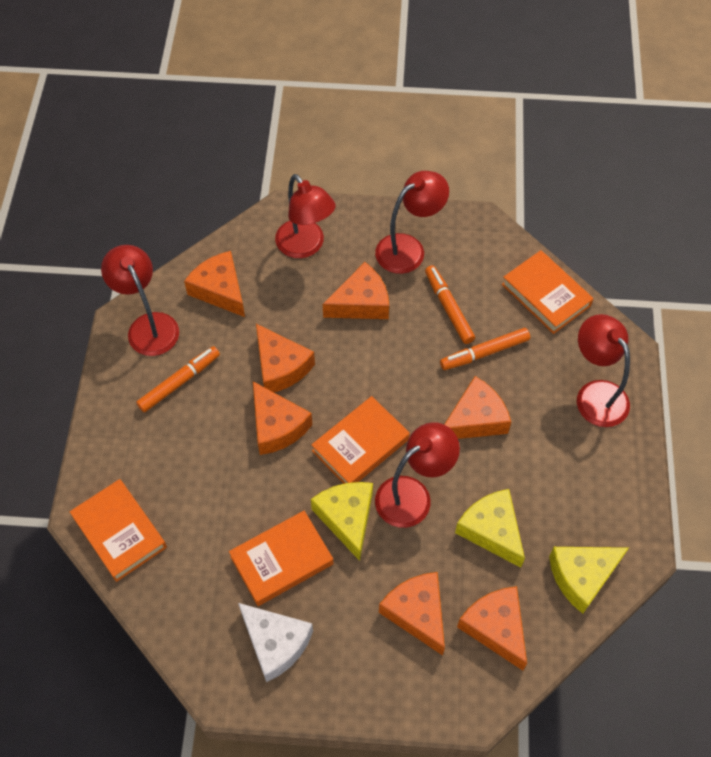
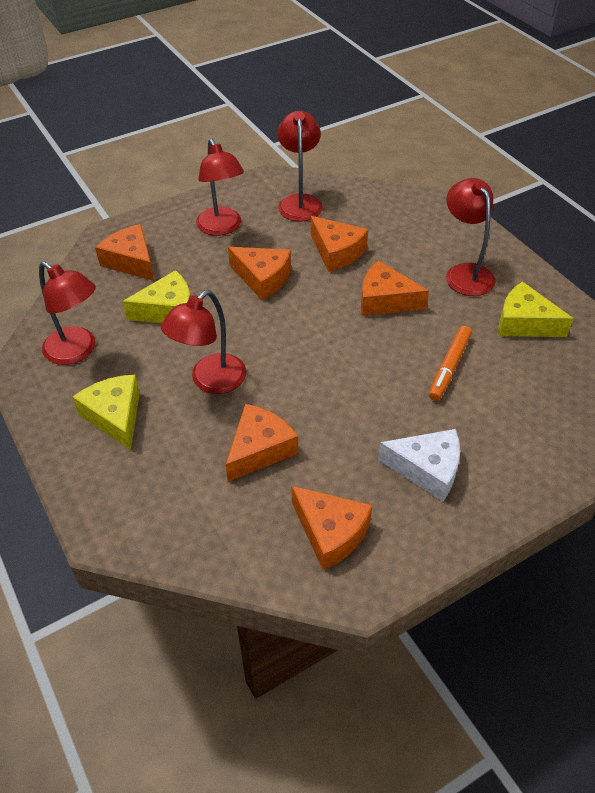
orange book: [70,479,167,582] [229,511,334,606] [311,396,410,484] [502,250,594,334] = 4 -> none = 0
orange cheese: [184,251,245,317] [253,381,312,455] [256,324,315,392] [323,262,389,319] [379,572,445,656] [444,376,511,439] [457,586,527,671] = 7 -> [95,224,154,281] [226,404,298,482] [228,247,291,300] [292,486,372,570] [311,216,368,272] [361,261,429,316] = 6
orange marker: [136,346,220,412] [425,265,475,344] [440,328,530,370] = 3 -> [429,326,472,401] = 1

